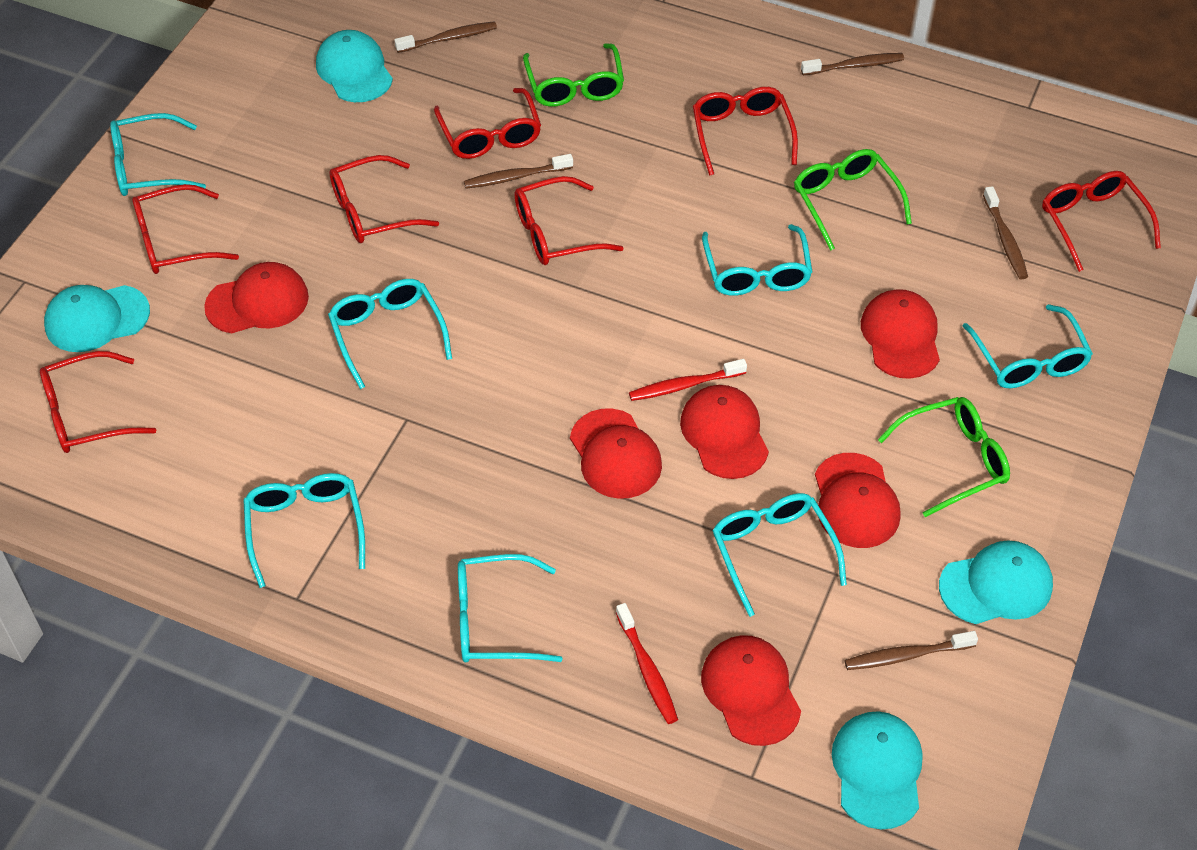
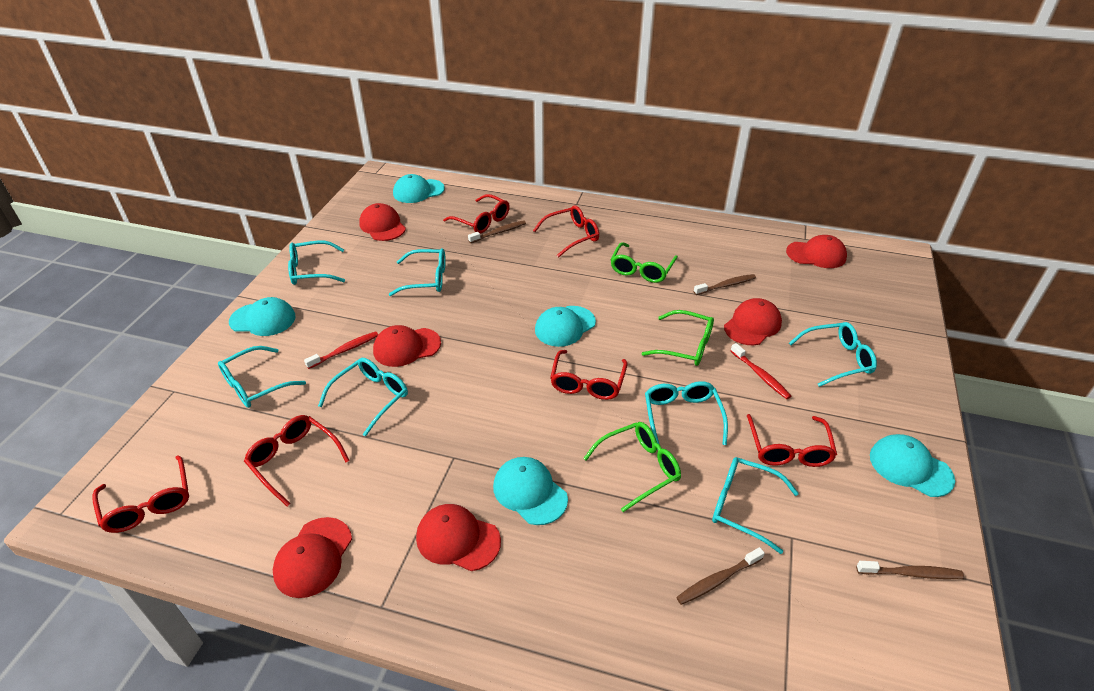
brown toothbrush: [394,21,497,53] [464,154,573,189] [801,53,904,75] [844,631,978,670] [983,186,1028,279] = 5 -> [468,220,526,243] [676,547,765,605] [694,274,756,295] [856,561,964,579] = 4
red glasses: [40,351,156,453] [132,184,239,274] [329,155,439,243] [434,88,541,159] [514,176,623,265] [693,87,798,176] [1042,171,1161,272] = 7 -> [92,455,189,533] [244,415,350,506] [443,194,510,234] [533,205,599,258] [550,350,628,400] [747,414,837,467] = 6
turquoise cap: [44,285,150,352] [316,30,393,102] [832,711,923,829] [939,540,1053,624] = 4 -> [229,297,296,336] [393,174,445,203] [493,457,568,525] [535,306,596,347] [870,434,955,497] = 5

